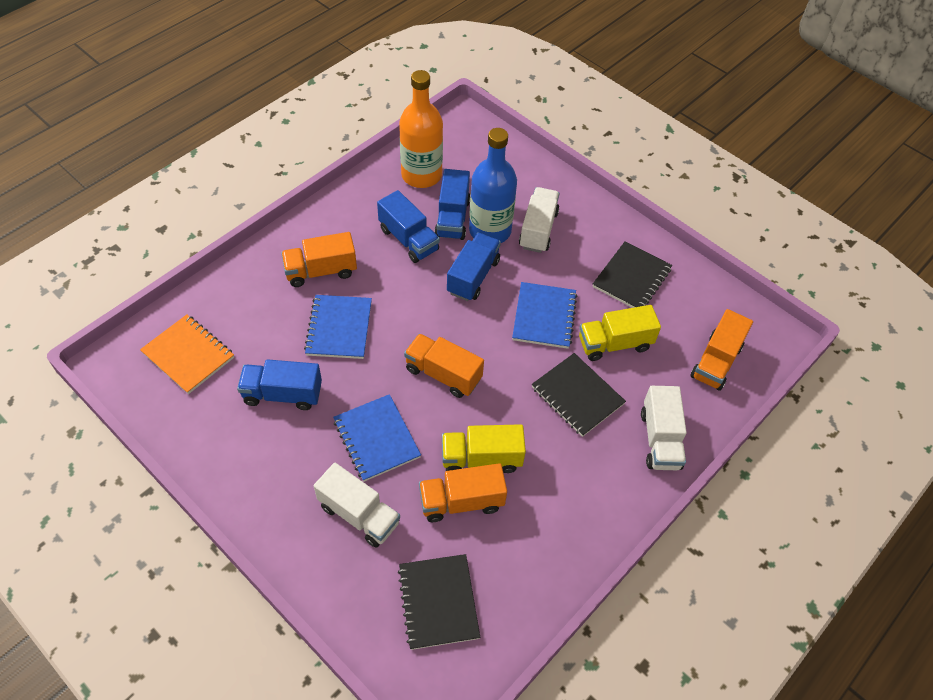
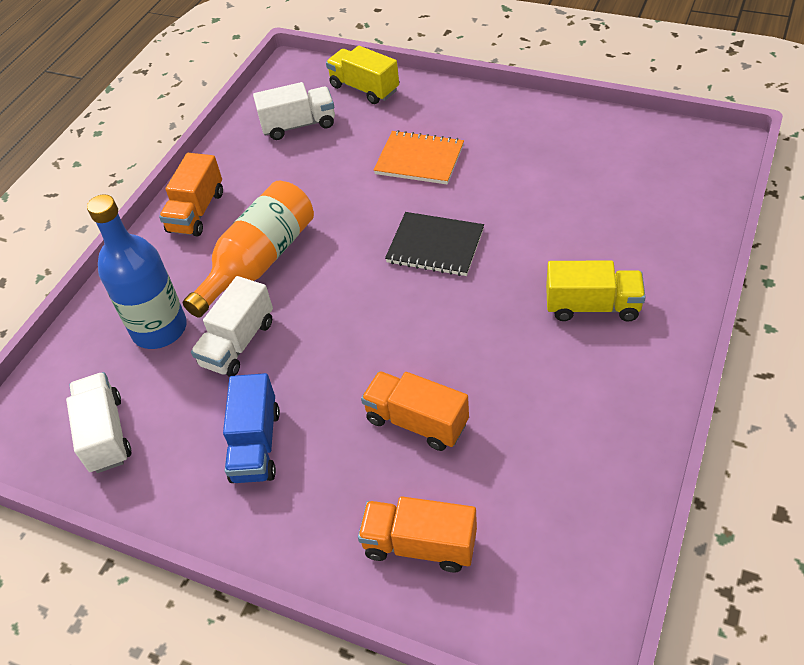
black notebook: [398,554,480,650] [532,353,626,437] [593,241,672,308] = 3 -> [385,212,484,276] = 1
blue notebook: [304,295,372,359] [333,394,421,482] [512,282,577,349] = 3 -> none = 0
blue truck: [237,359,322,410] [377,190,440,263] [434,169,470,240] [447,233,501,301] = 4 -> [223,373,280,483] = 1
orange truck: [281,232,357,287] [404,333,484,398] [419,463,507,522] [691,309,753,391] = 4 -> [159,153,223,237] [358,496,477,573] [361,371,469,451] = 3

